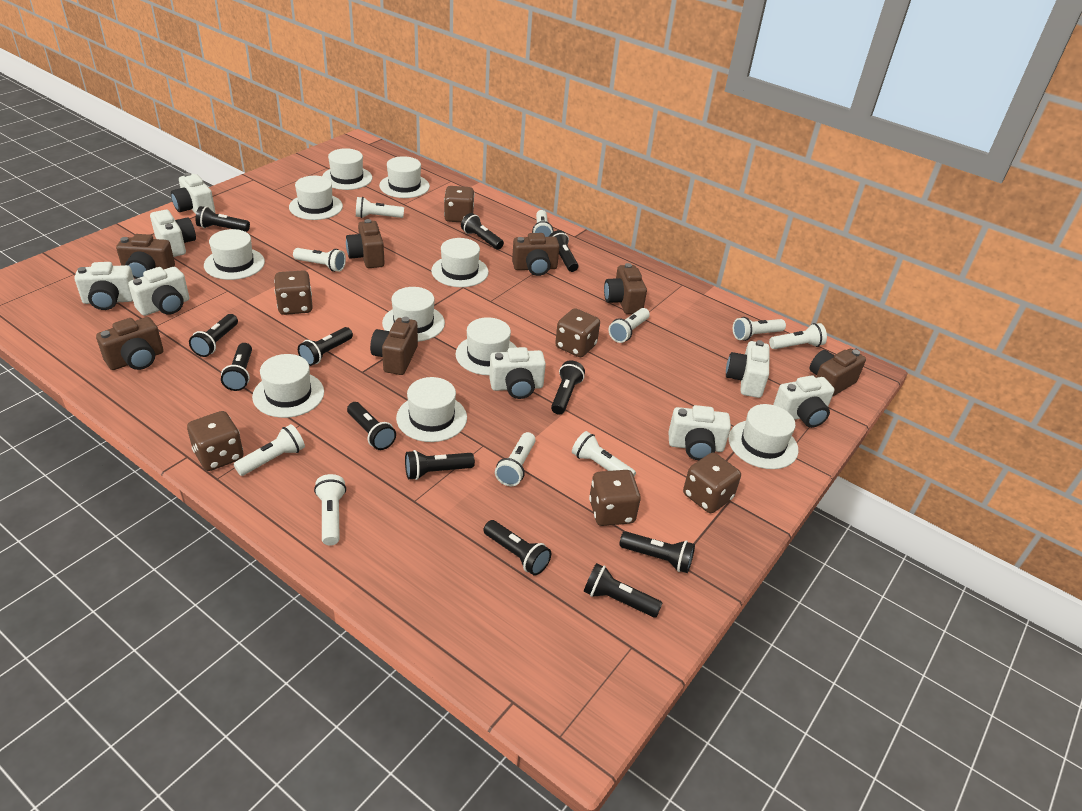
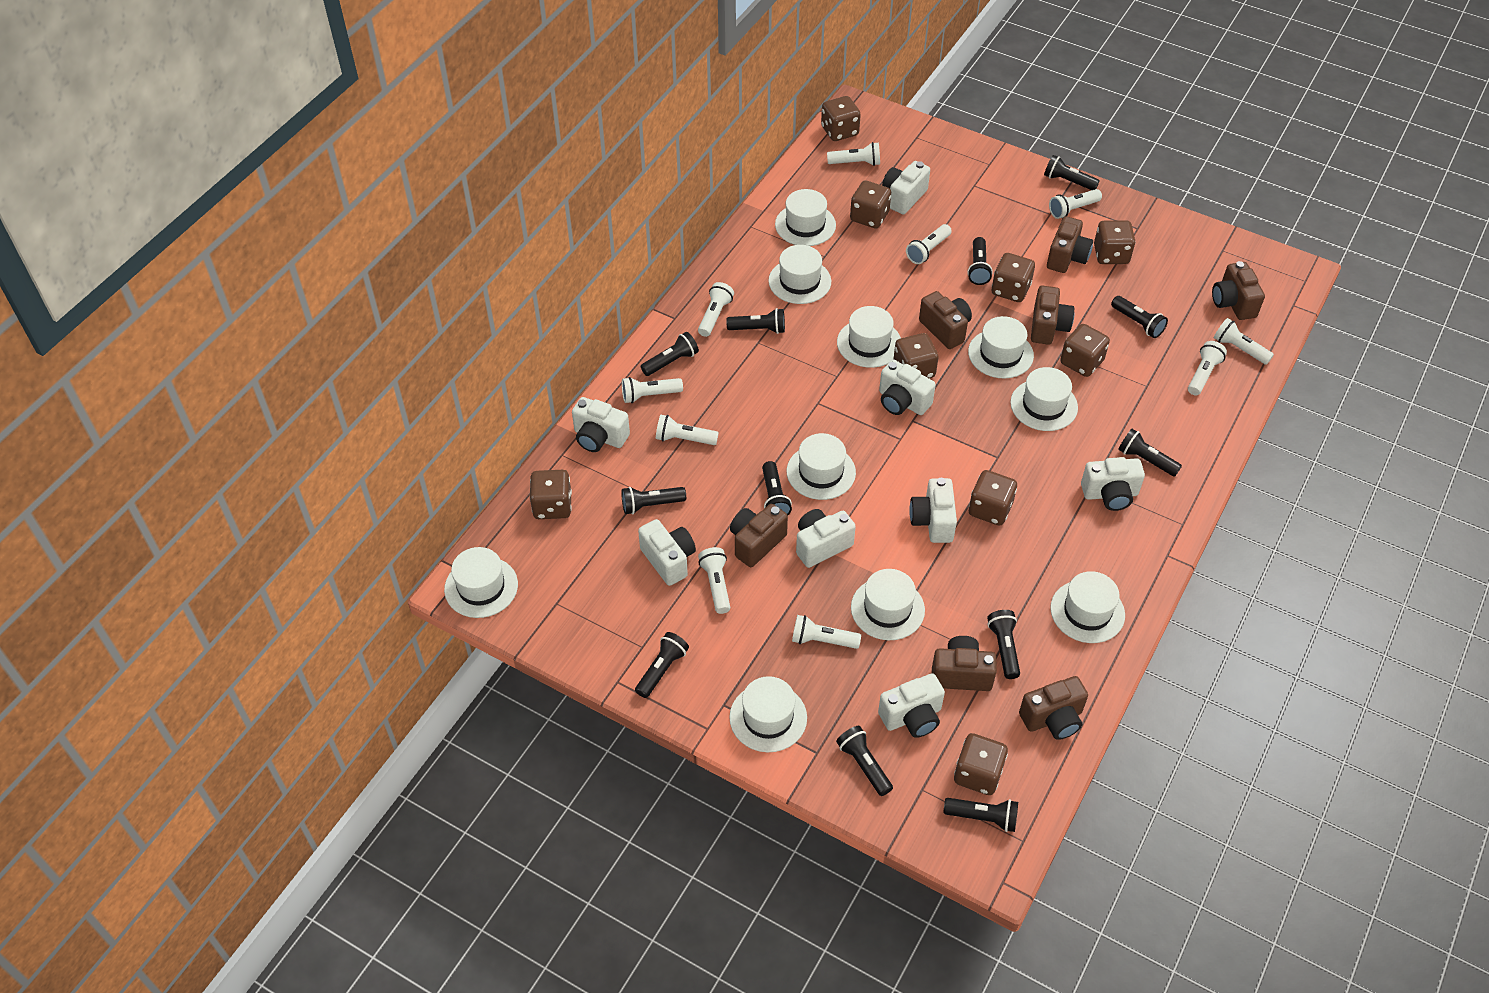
brown dice: [187,411,244,471] [274,270,313,315] [444,186,475,222] [555,308,600,357] [589,470,641,526] [683,453,741,513] = 6 -> [530,470,572,519] [821,96,861,141] [850,180,891,229] [893,333,939,378] [954,733,1008,795] [969,470,1017,525] [992,253,1035,302] [1060,324,1110,377] [1094,220,1135,264] = 9

